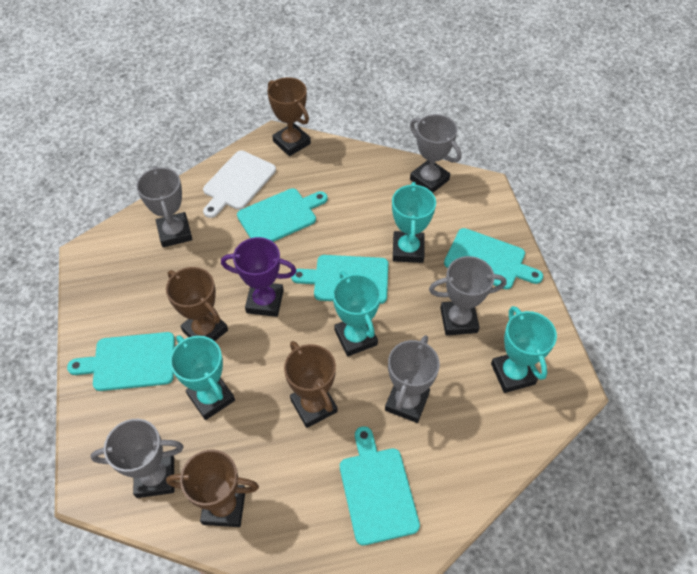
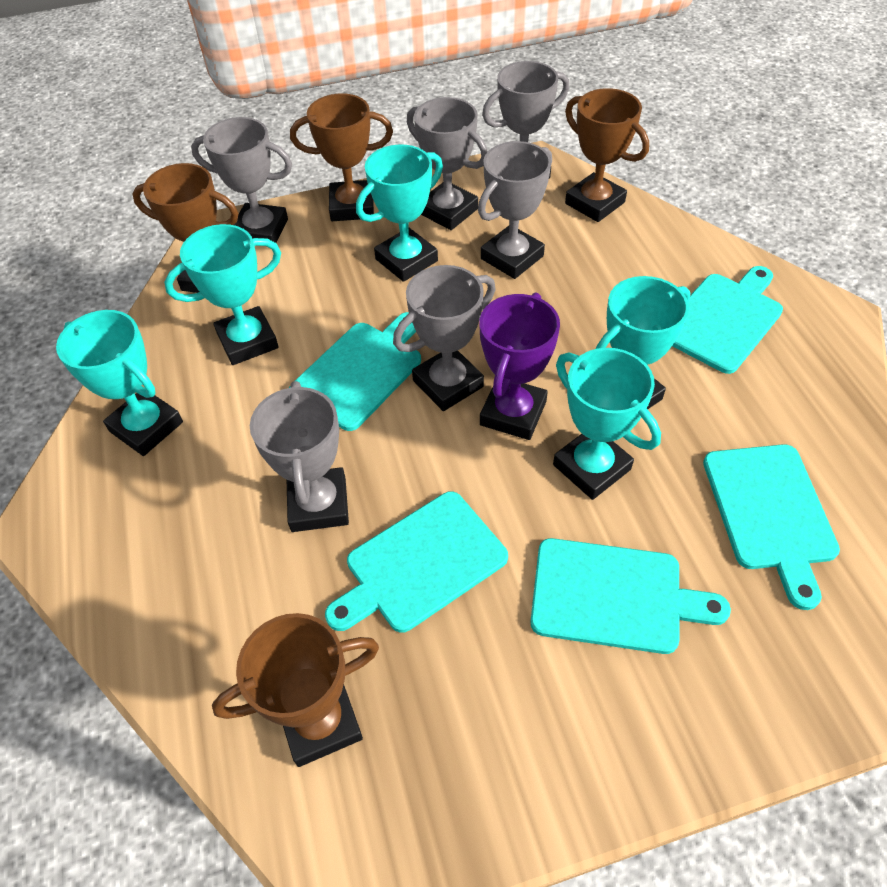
grey trophy: [90,419,184,498] [136,166,192,248] [385,335,440,423] [410,114,461,193] [429,256,507,336] = 5 -> [191,117,292,243] [250,381,349,532] [393,265,496,411] [407,97,487,230] [478,141,552,279] [482,61,569,178] = 6
turquoise trophy: [170,335,235,420] [333,271,381,356] [392,182,436,263] [491,306,557,393] = 4 -> [56,310,183,456] [164,224,281,365] [356,145,443,282] [553,348,661,500] [596,276,690,409] = 5
white cutting board: [203,150,276,218] = 1 -> none = 0

